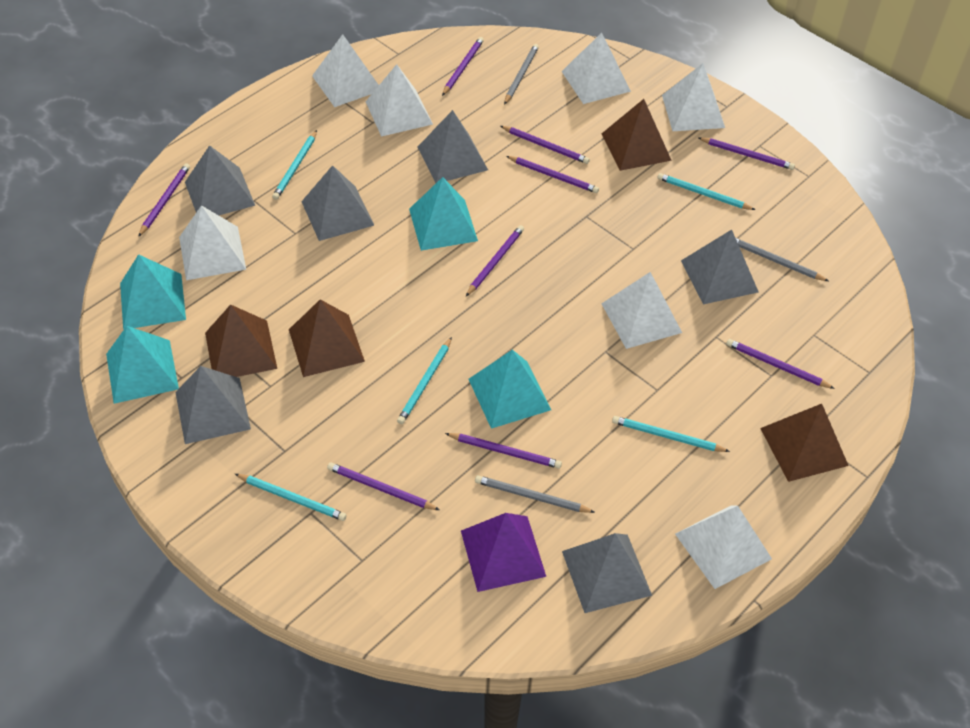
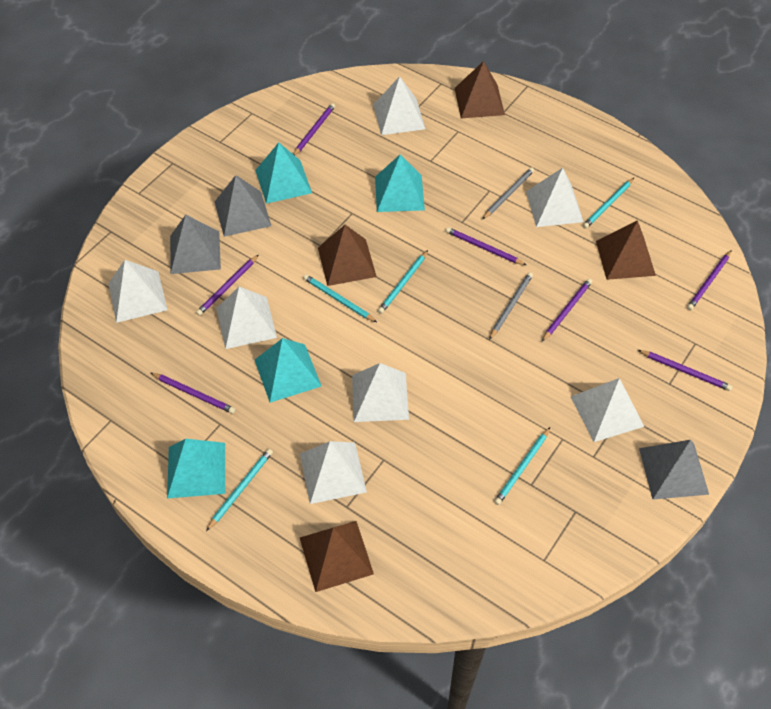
grey pencil: [475,475,595,513] [504,44,539,105] [736,238,828,281] = 3 -> [482,167,534,219] [489,272,533,340] = 2
grey pyramid: [175,366,251,444] [185,145,255,215] [301,165,374,241] [418,110,488,183] [562,533,652,613] [681,230,759,304] = 6 -> [170,215,221,274] [215,175,271,237] [639,440,709,500] = 3
purple pencil: [138,163,190,237] [327,462,440,510] [442,37,484,96] [445,433,562,469] [466,225,524,296] [501,126,590,164] [506,156,599,193] [698,137,795,170] [726,339,835,389] = 9 -> [151,373,235,414] [196,254,259,316] [293,103,335,155] [446,227,526,265] [542,278,592,341] [638,350,732,391] [687,250,732,310] = 7
purple pyramid: [461,513,546,592] = 1 -> none = 0

